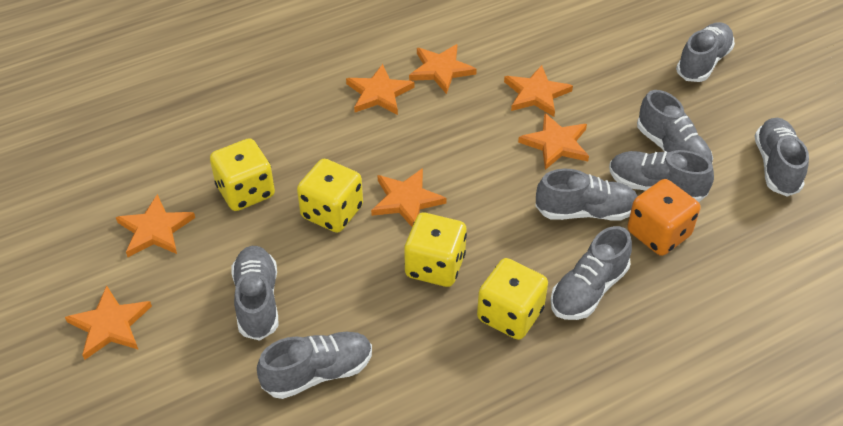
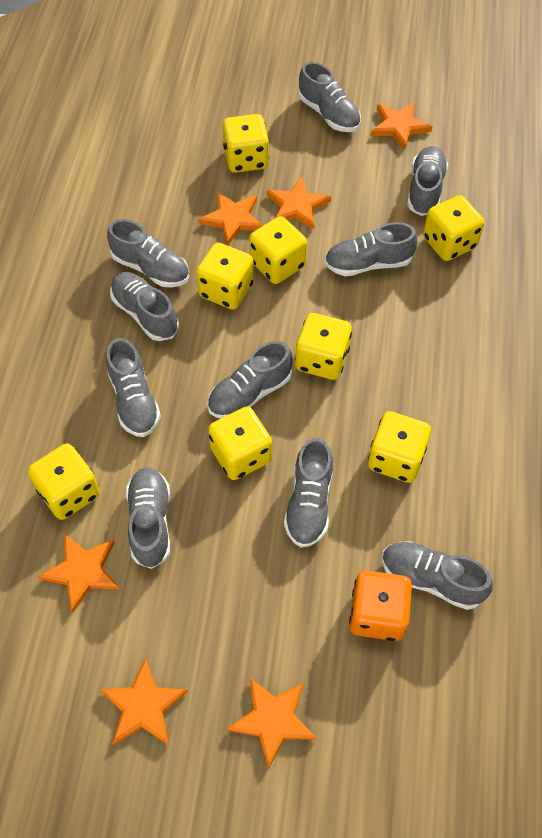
grey shoe: [232,246,278,341] [257,332,372,399] [535,169,638,221] [550,226,632,320] [609,150,714,202] [637,90,713,163] [676,22,735,82] [755,118,809,197] = 8 -> [106,338,161,437] [107,219,189,287] [110,272,179,341] [126,467,170,569] [207,341,293,418] [284,438,333,548] [298,62,361,132] [325,222,417,276] [382,541,493,610] [407,146,448,216] = 10
orange star: [65,286,152,360] [116,194,195,257] [346,64,415,115] [371,168,447,227] [409,44,477,94] [504,65,573,117] [518,113,589,170] = 7 -> [38,534,120,613] [100,658,188,745] [198,192,263,245] [227,678,316,769] [267,176,331,229] [370,102,432,150] = 6
yellow dice: [210,138,275,211] [297,159,363,233] [404,213,467,287] [477,258,548,340] = 4 -> [28,443,100,520] [196,243,254,310] [208,407,272,480] [223,114,269,173] [249,216,307,284] [295,313,352,380] [368,411,431,483] [423,195,484,261] = 8

